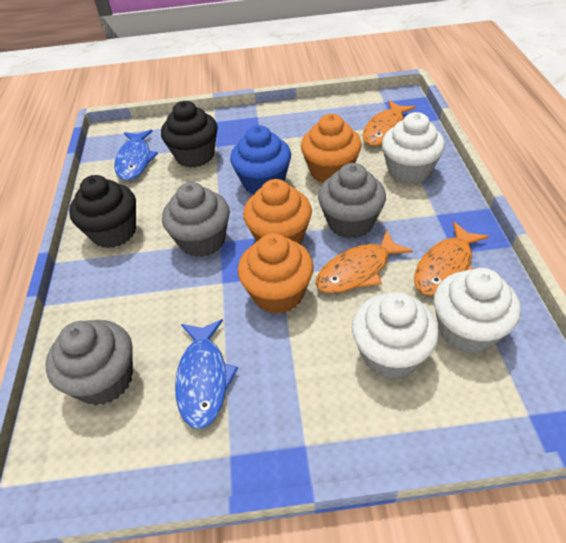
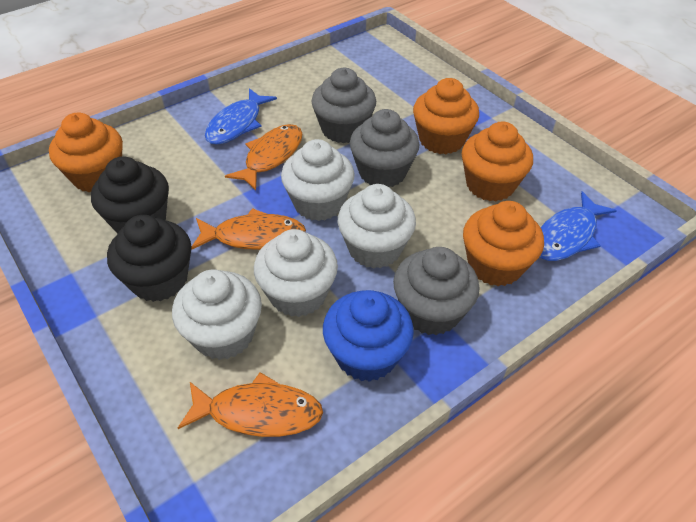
orange cupcake: [238,233,314,314] [243,179,312,244] [301,114,362,183] = 3 -> [49,113,123,192] [413,78,479,154] [462,122,533,201] [463,201,544,286] = 4
white cupcake: [352,292,439,379] [382,112,445,184] [433,268,521,354] = 3 -> [172,269,262,360] [254,229,338,317] [281,139,355,221] [338,184,416,269] = 4

